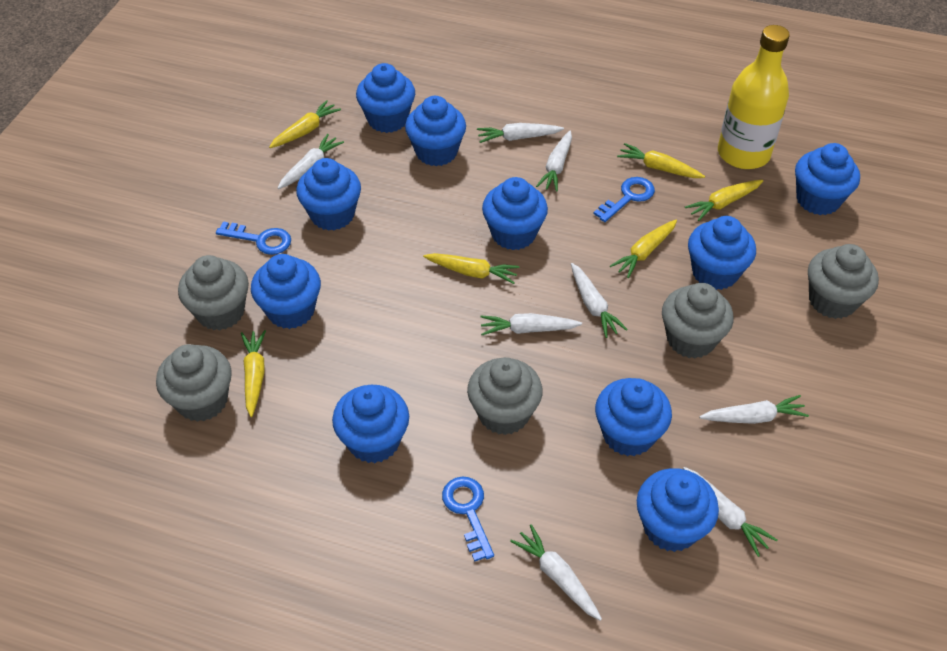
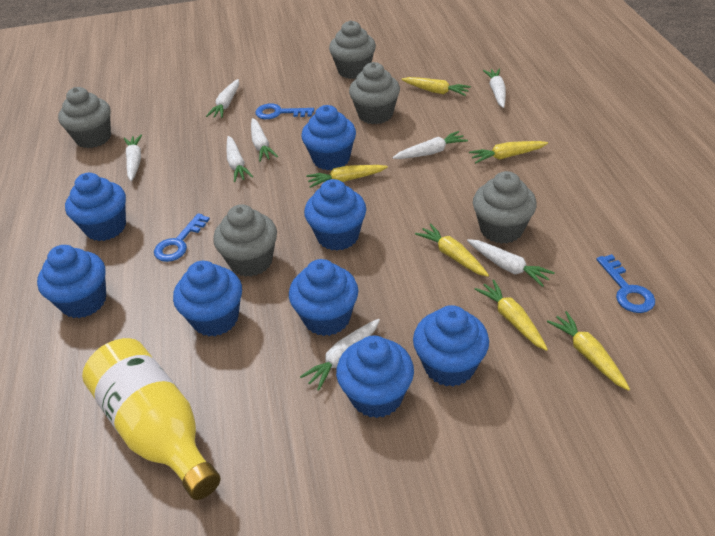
blue cupcake: [251,254,321,329] [296,158,361,231] [332,385,409,463] [356,63,415,133] [405,96,466,166] [482,177,548,250] [595,378,672,456] [637,468,719,552] [688,216,756,290] [795,143,860,215] = 10 -> [37,245,106,318] [65,173,126,241] [173,261,242,336] [289,259,358,336] [301,105,356,170] [304,179,366,251] [336,335,414,418] [413,305,489,387] = 8

